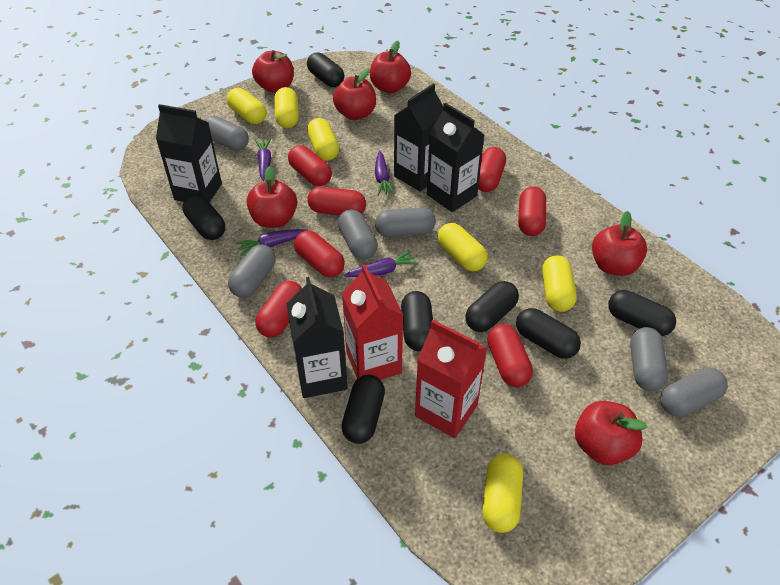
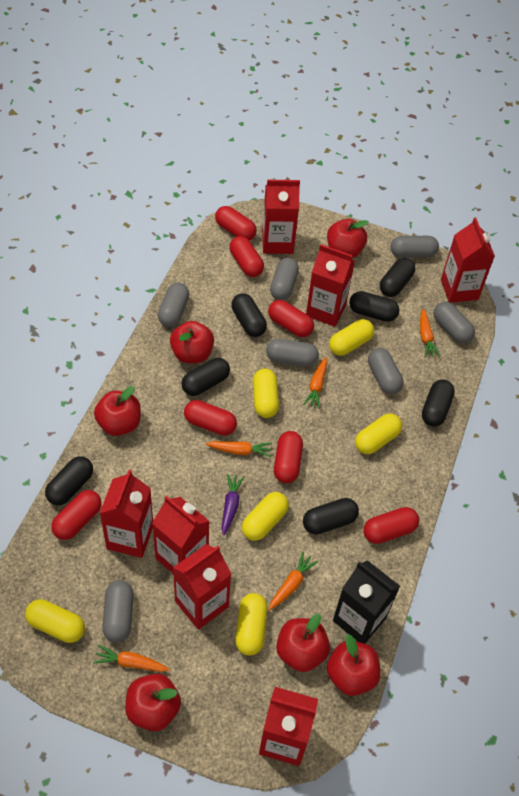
black carton: [156,104,222,203] [286,277,348,398] [394,83,443,192] [427,103,484,212] = 4 -> [333,560,400,644] = 1
grey capsule: [204,116,249,151] [228,245,276,297] [338,209,378,259] [375,207,435,237] [630,327,668,391] [660,368,728,417] = 6 -> [102,580,134,642] [158,283,190,327] [266,339,319,367] [270,258,299,300] [368,348,404,394] [391,236,439,258] [433,302,475,343] = 7
orange carrot: none = 0 -> [93,645,170,672] [206,441,272,457] [269,551,318,610] [303,357,327,409] [420,309,440,357] = 5
purple carrot: [236,229,307,256] [255,138,271,181] [345,250,419,277] [375,151,395,195] = 4 -> [222,474,244,536] = 1
red carton: [342,264,403,380] [415,320,487,438] = 2 -> [100,470,153,558] [152,496,209,573] [173,544,231,630] [259,687,318,766] [262,180,300,254] [306,244,355,327] [441,218,495,303] = 7

